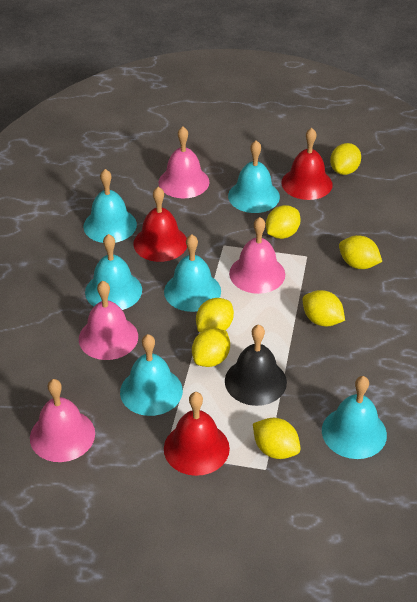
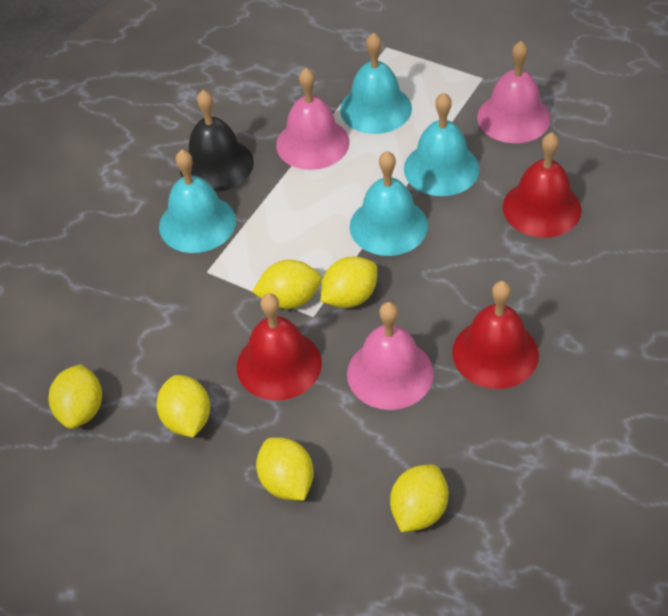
pink bell: [30,379,95,462] [79,281,138,360] [159,126,210,198] [229,217,285,294] = 4 -> [276,68,350,170] [347,302,434,410] [477,41,551,143] = 3
turquoise bell: [83,169,137,243] [85,234,142,310] [120,334,183,416] [164,234,221,312] [228,140,280,213] [322,376,387,459] = 6 -> [159,150,236,253] [340,33,412,134] [350,151,428,256] [404,93,480,196] = 4
yellow lemon: [192,328,230,367] [196,298,234,333] [253,418,300,459] [266,205,301,239] [303,290,345,326] [330,143,361,175] [339,235,382,269] = 7 -> [48,364,102,429] [156,375,210,437] [252,260,322,309] [256,437,314,501] [321,257,377,308] [390,464,448,532] = 6

